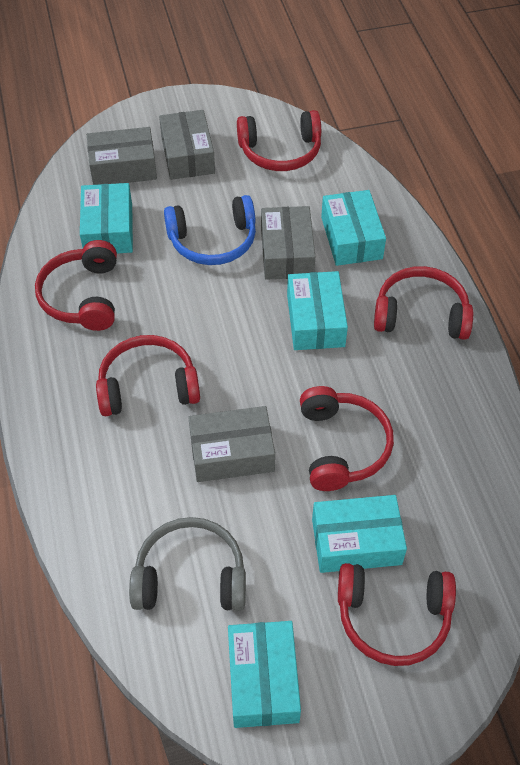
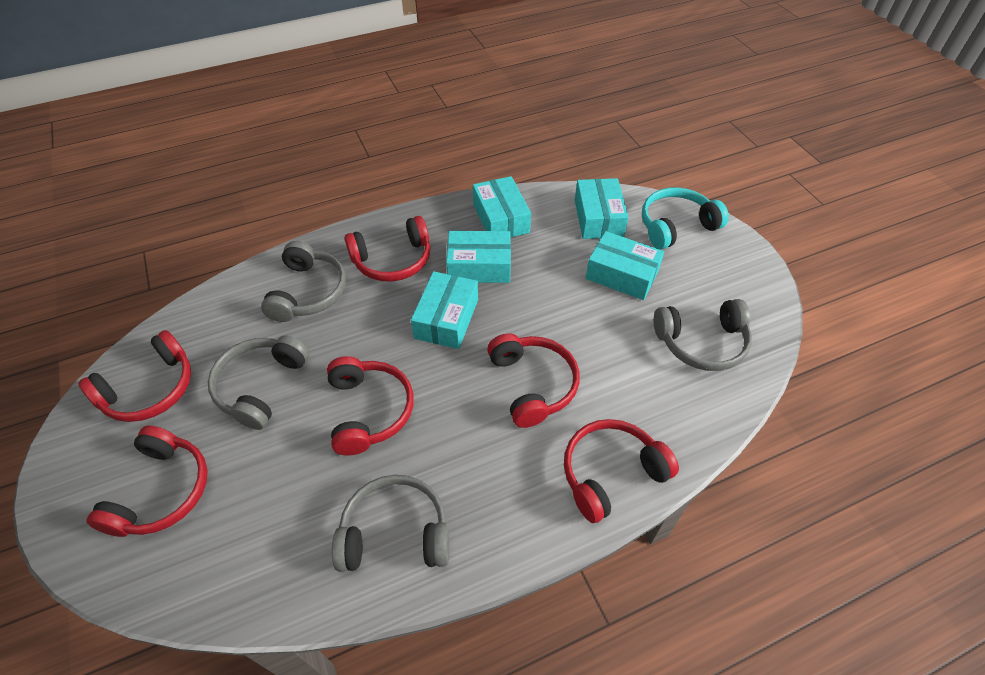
blue headphones: [164,195,256,265] = 1 -> none = 0
grey box: [87,127,157,185] [159,110,215,180] [188,406,275,482] [261,206,315,280] = 4 -> none = 0
grey headphones: [129,517,246,611] = 1 -> [208,336,309,430] [261,241,346,322] [332,475,449,572] [654,299,752,371] = 4
turquoise headphones: none = 0 -> [642,187,729,250] = 1

